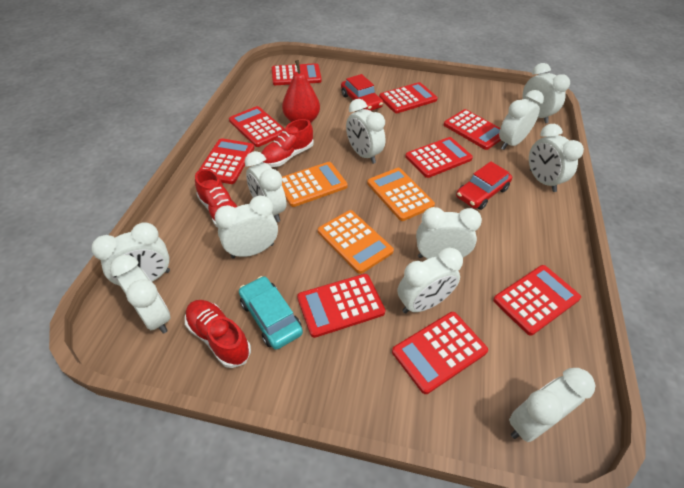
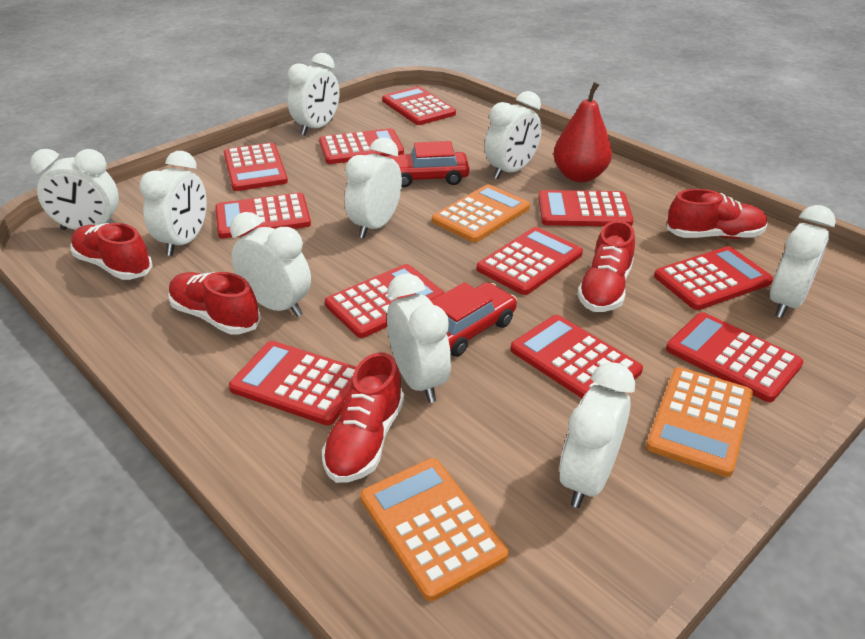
red calculator: [199,138,254,184] [229,106,285,147] [272,63,322,85] [297,274,385,338] [379,82,438,113] [392,312,488,394] [405,137,473,178] [444,109,501,150] [493,265,581,336] = 9 -> [215,193,311,239] [224,143,288,191] [229,341,356,425] [319,128,404,164] [325,264,445,338] [382,86,456,125] [477,227,583,295] [510,315,643,398] [538,190,634,226] [654,246,773,310] [666,312,804,402] = 11
red shoe: [185,300,251,368] [195,169,238,227] [261,119,314,167] = 3 -> [70,223,153,280] [168,272,261,335] [322,352,404,483] [577,221,635,312] [666,189,767,239] = 5
turquoise car: [239,276,303,350] = 1 -> none = 0
white clock: [92,222,170,286] [110,255,171,334] [215,195,278,259] [245,151,287,222] [346,99,386,164] [397,247,463,313] [416,207,482,259] [499,90,544,150] [509,368,596,442] [523,63,570,124] [529,124,584,192] = 11 -> [30,149,119,230] [139,151,207,256] [230,212,311,317] [287,53,339,135] [345,138,402,238] [387,273,451,403] [485,91,542,179] [559,362,635,508] [770,205,836,318] = 9

